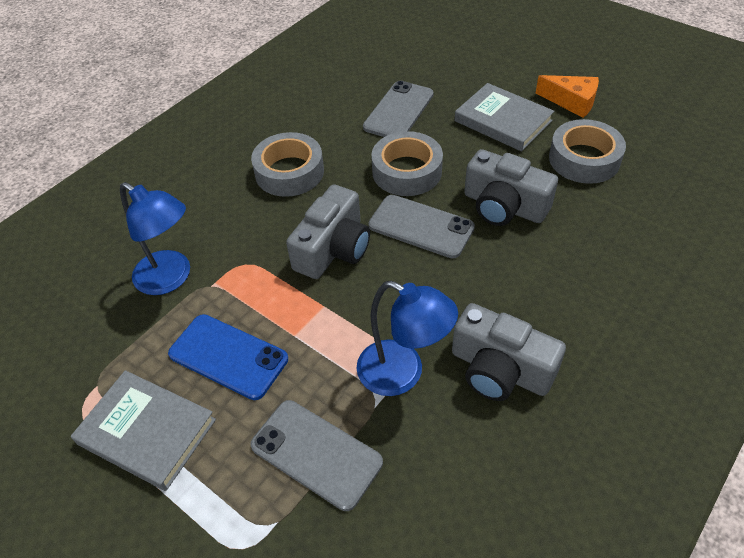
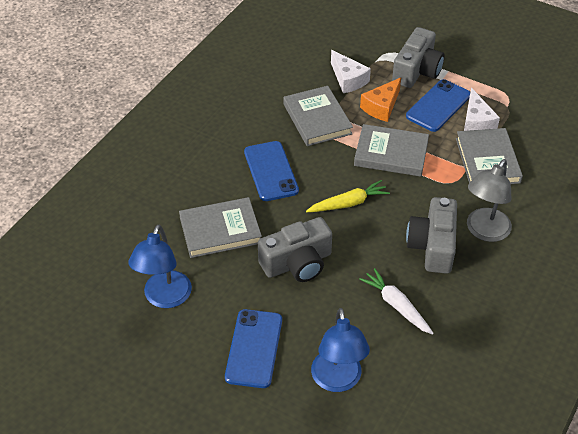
blue phone: [168,314,288,400] = 1 -> [225,309,282,388] [244,141,299,201] [406,79,470,132] = 3
grey book: [71,370,216,491] [455,83,554,152] = 2 -> [179,197,262,258] [283,86,353,146] [354,124,429,177] [456,128,523,184] = 4
grey lamp: none = 0 -> [467,159,512,242] = 1
grey phone: [250,400,383,511] [363,81,434,137] [368,195,475,258] = 3 -> none = 0
grey tape: [251,132,324,197] [371,131,443,196] [549,119,626,184] = 3 -> none = 0
white carrot: none = 0 -> [359,268,434,335] = 1
white cheese: none = 0 -> [331,50,371,93] [464,88,500,131] = 2
yellow carrot: none = 0 -> [306,180,390,212] = 1

